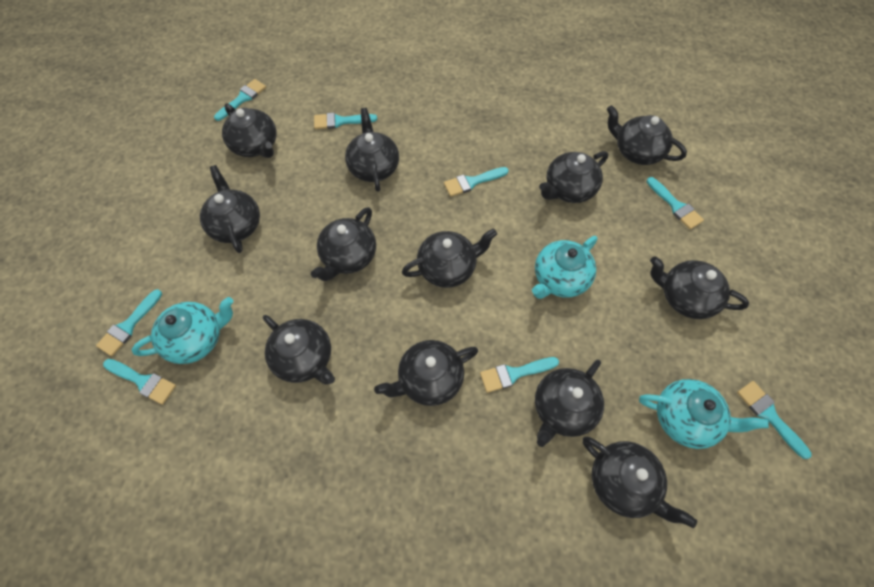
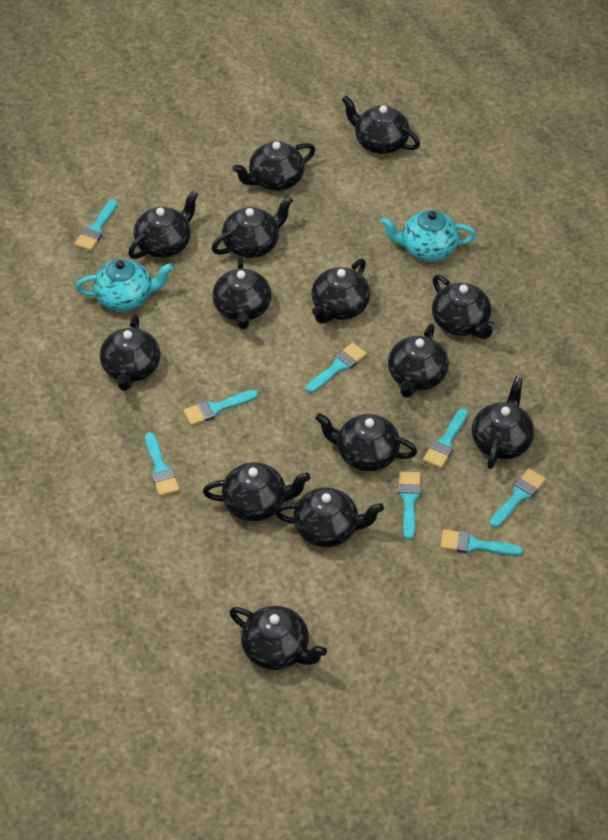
black teapot: [200,165,260,253] [222,103,277,158] [263,315,335,385] [311,207,376,281] [345,108,399,192] [374,340,478,406] [402,229,497,288] [535,360,604,447] [539,151,608,203] [582,437,697,528] [607,105,687,165] [650,256,749,319] = 12 -> [100,314,160,391] [128,190,198,259] [203,462,310,521] [212,196,293,258] [212,256,271,329] [229,606,327,670] [232,141,315,191] [275,487,384,547] [311,259,370,324] [315,413,417,471] [342,96,420,154] [388,324,449,398] [432,275,497,339] [472,377,534,469] = 14
turquoise teapot: [131,297,234,364] [532,236,598,299] [639,379,769,449] = 3 -> [75,259,173,311] [381,210,477,262] = 2

